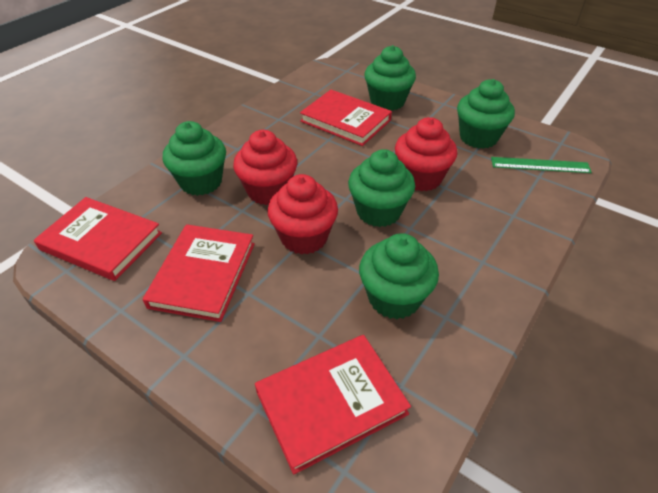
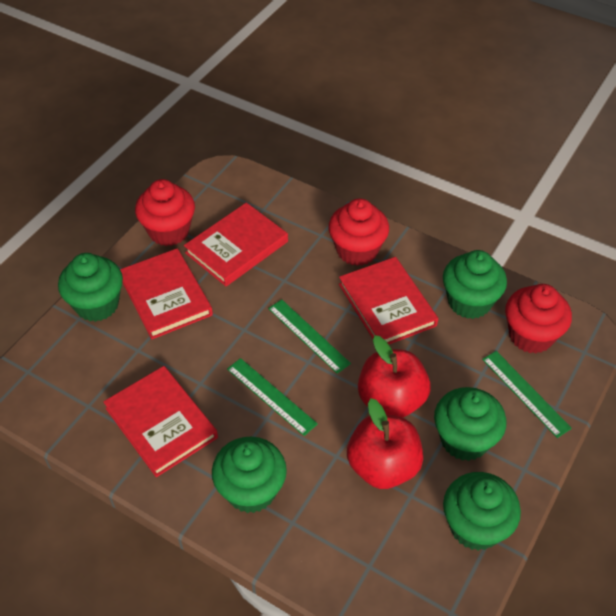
green ruler: [491,157,592,173] = 1 -> [227,358,318,436] [268,299,351,374] [482,351,572,438] = 3
red apple: none = 0 -> [347,399,423,489] [358,335,431,418] = 2

